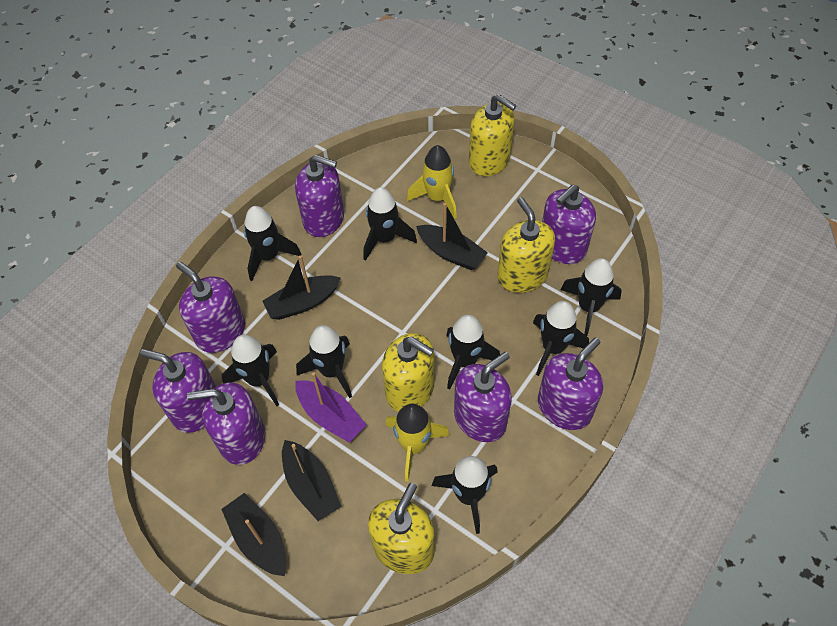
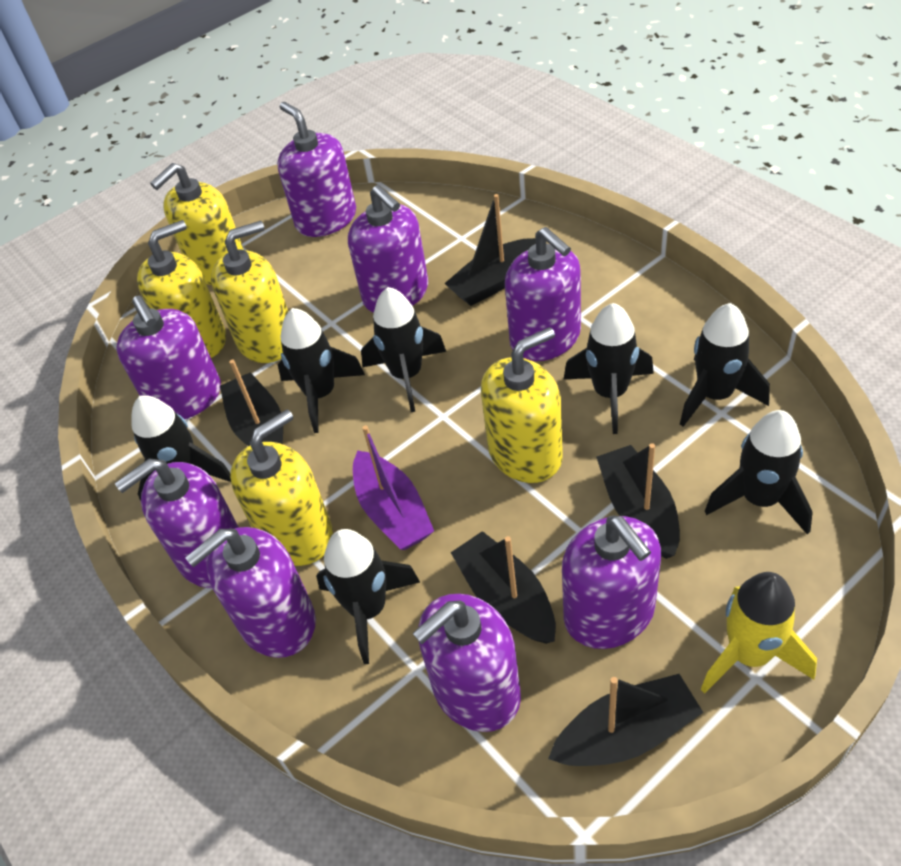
black boat: [221,493,287,576] [262,255,341,320] [282,440,341,521] [416,203,488,270] = 4 -> [220,360,283,446] [444,194,536,306] [450,531,556,644] [548,674,704,766] [596,443,680,559] = 5
black rocket: [222,335,279,406] [244,206,301,281] [296,325,352,398] [364,187,417,261] [432,456,498,534] [446,315,500,390] [533,301,589,376] [561,258,622,336] = 8 -> [132,395,231,501] [278,308,365,433] [316,529,420,664] [361,287,446,412] [564,303,654,434] [680,303,770,427] [705,410,813,535] = 7
purple soap dispenser: [140,349,217,433] [176,262,245,353] [187,382,265,465] [295,154,344,237] [454,352,512,442] [538,337,603,430] [542,185,596,264] = 7 -> [115,459,239,588] [116,295,221,419] [185,527,316,658] [277,102,356,237] [348,185,428,313] [412,594,521,732] [505,227,581,361] [562,515,661,649] = 8
yellow rocket: [385,404,450,482] [407,145,457,219] = 2 -> [701,572,817,694] = 1
yellow soap dispenser: [368,483,434,574] [382,333,435,412] [469,94,516,176] [497,197,555,293] = 4 -> [137,220,226,358] [150,163,244,285] [211,221,288,363] [230,409,333,566] [481,327,563,483] = 5

